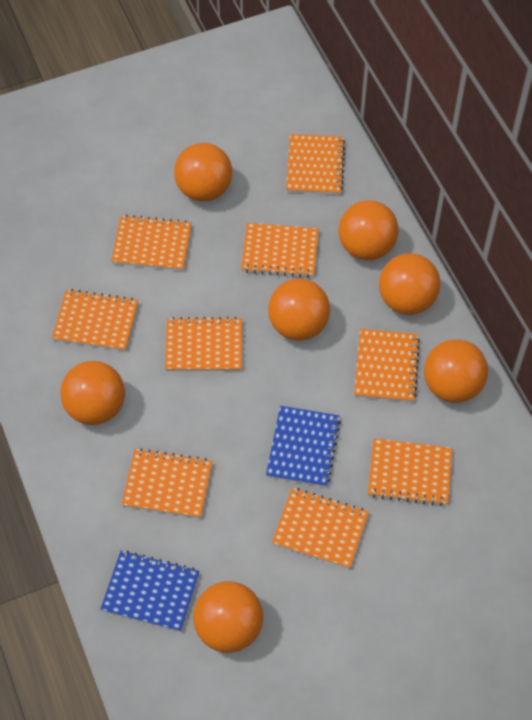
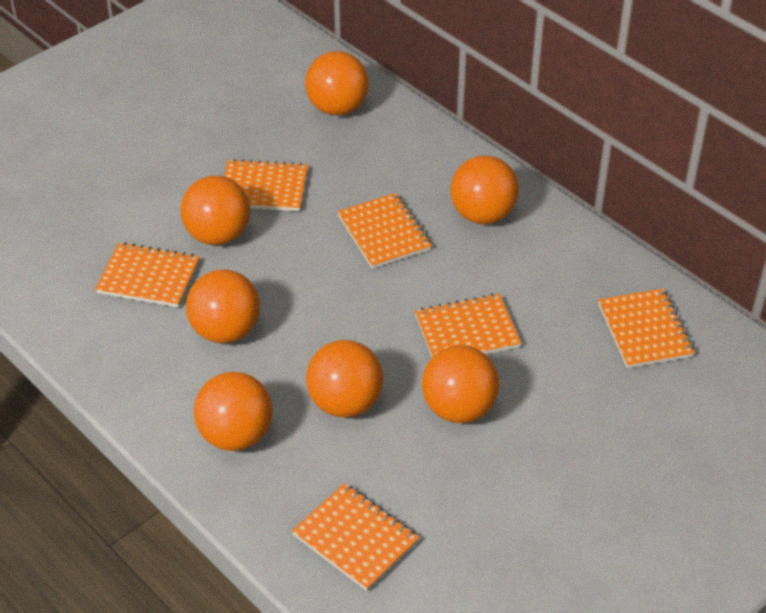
blue notebook: [100,550,200,632] [266,406,341,487] = 2 -> none = 0
orange notebook: [52,289,138,351] [111,215,192,271] [121,448,212,518] [165,317,242,371] [241,223,318,278] [272,488,369,569] [286,134,345,195] [354,329,420,402] [368,438,452,506] = 9 -> [95,242,200,307] [224,159,308,211] [292,483,419,591] [337,193,432,269] [415,294,521,357] [598,289,694,368] = 6

